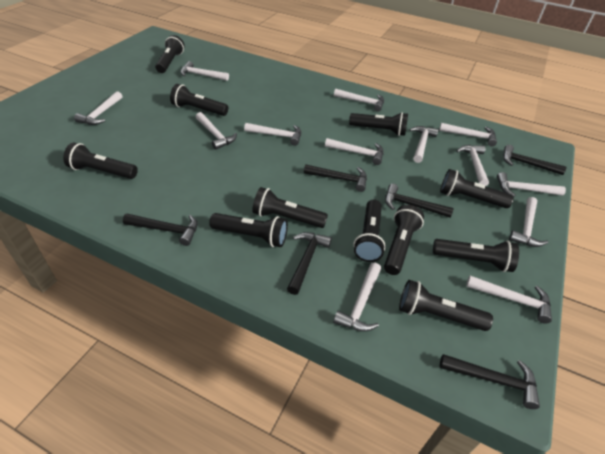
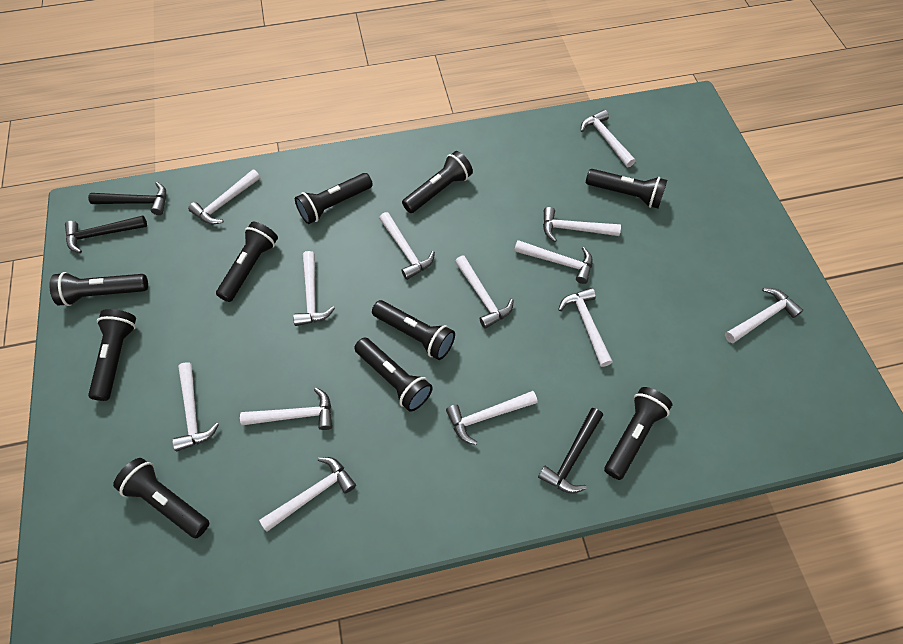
black flashlight: [63,143,138,179] [155,35,185,73] [170,84,228,116] [209,213,288,247] [252,187,328,228] [349,112,408,136] [353,199,386,262] [384,205,424,275] [399,280,493,331] [433,239,519,272] [440,169,514,208] = 11 -> [49,272,148,306] [88,309,136,401] [113,458,209,538] [216,222,278,302] [295,173,373,224] [354,338,433,412] [372,300,455,360] [402,151,473,213] [586,169,667,208] [604,387,672,480] = 10
black hammer: [123,214,198,246] [287,232,332,295] [304,164,367,192] [385,184,454,218] [440,354,540,409] [503,145,567,175] = 6 -> [65,216,147,253] [88,182,166,215] [538,408,603,494] = 3

